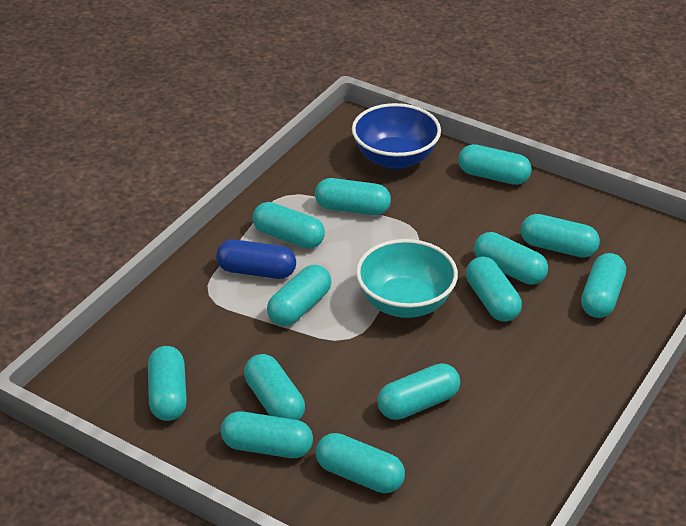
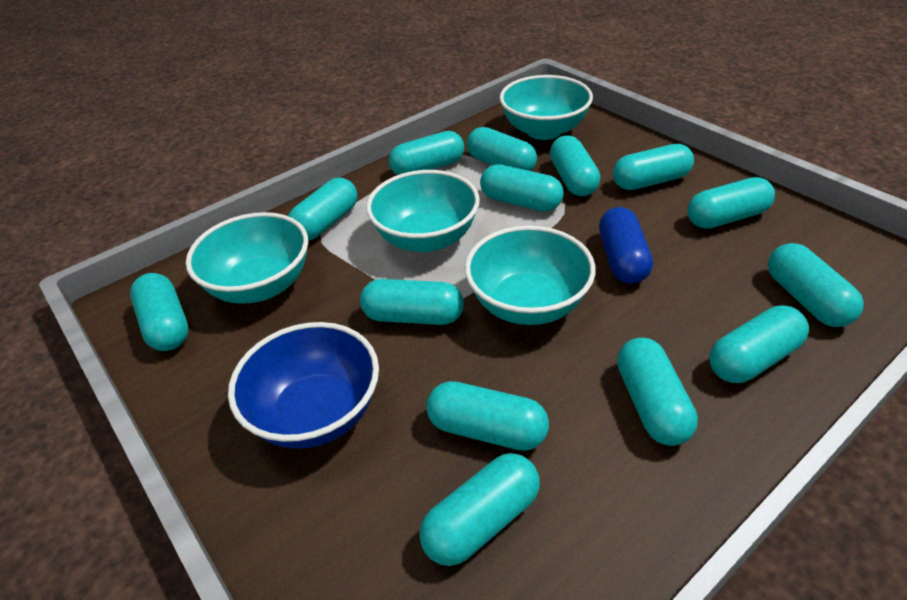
turquoise bowl: [356,239,458,318] = 1 -> [186,212,308,304] [366,170,480,252] [465,226,596,325] [500,75,593,140] = 4
turquoise capsule: [148,346,187,421] [221,411,313,458] [244,354,305,420] [252,202,325,249] [267,265,332,326] [315,178,391,215] [316,433,405,493] [377,363,460,420] [458,144,532,185] [466,257,522,322] [474,232,548,285] [521,214,600,257] [581,253,626,318] = 13 -> [130,273,189,351] [288,178,357,241] [360,279,464,325] [389,131,464,175] [419,453,540,566] [426,381,549,451] [467,127,537,171] [480,164,564,212] [550,136,600,196] [613,144,694,190] [617,338,698,446] [687,177,775,229] [709,305,809,383] [768,243,864,327] = 14

